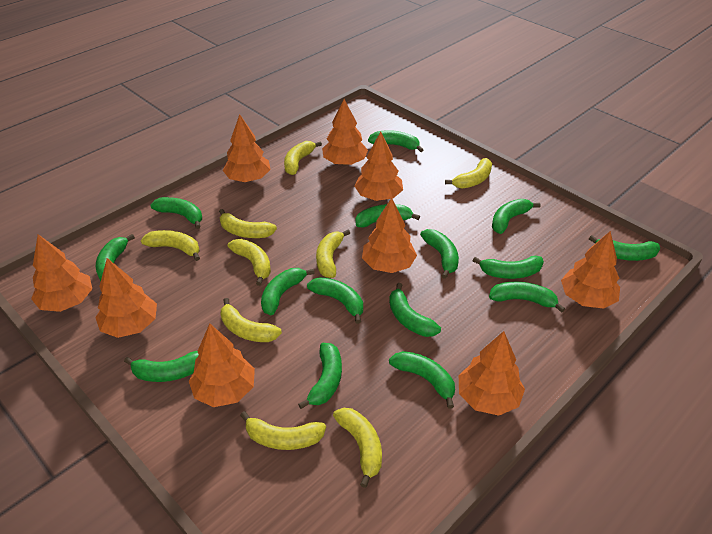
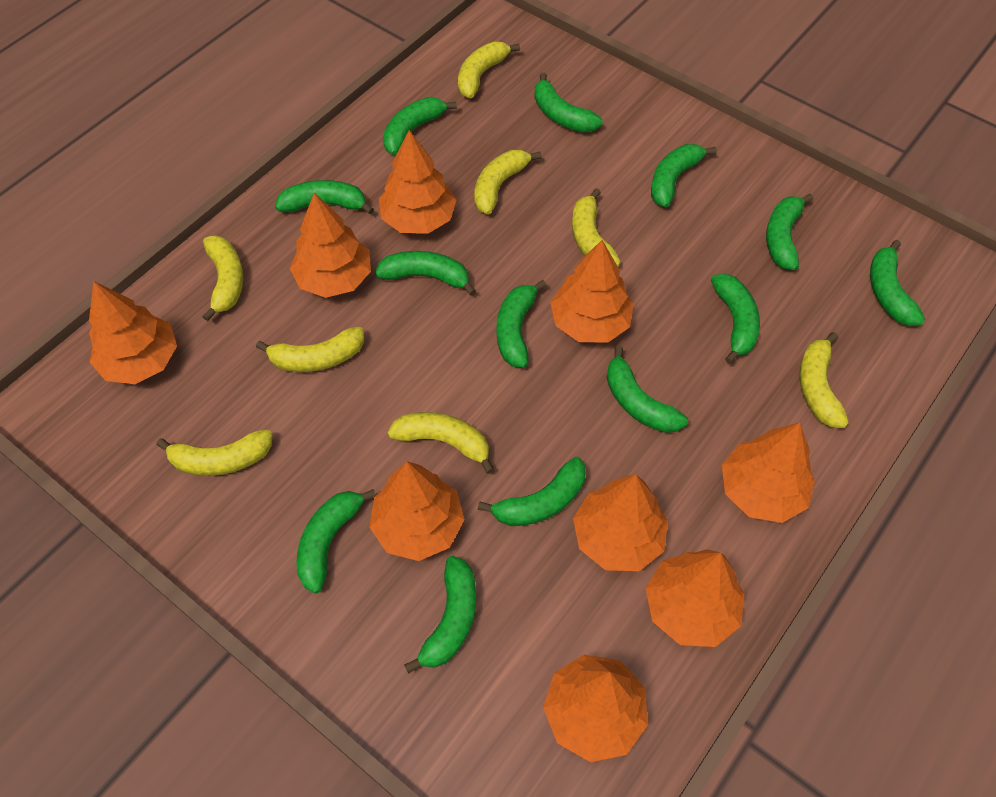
green banana: [96,234,135,282] [124,351,199,382] [150,197,202,229] [261,268,315,315] [298,343,342,409] [307,277,363,324] [355,204,420,228] [368,130,424,152] [389,283,441,337] [389,351,455,409] [420,229,459,279] [473,256,544,279] [489,282,565,313] [492,199,541,234] [589,235,660,261] = 15 -> [275,180,374,215] [296,489,376,593] [375,251,476,296] [383,97,457,155] [404,556,476,674] [478,457,586,526] [497,280,547,368] [534,73,603,133] [606,346,688,433] [651,144,716,207] [711,274,760,364] [766,193,813,270] [870,240,925,326] = 13
yellow banana: [141,230,200,261] [219,209,277,238] [220,298,282,342] [228,239,271,286] [240,411,326,450] [284,141,322,175] [316,230,350,278] [333,408,382,488] [445,158,492,189] = 9 -> [156,429,273,476] [202,235,243,321] [256,327,364,372] [387,412,494,474] [458,42,520,98] [474,150,542,215] [572,188,621,267] [799,332,849,428] = 8

